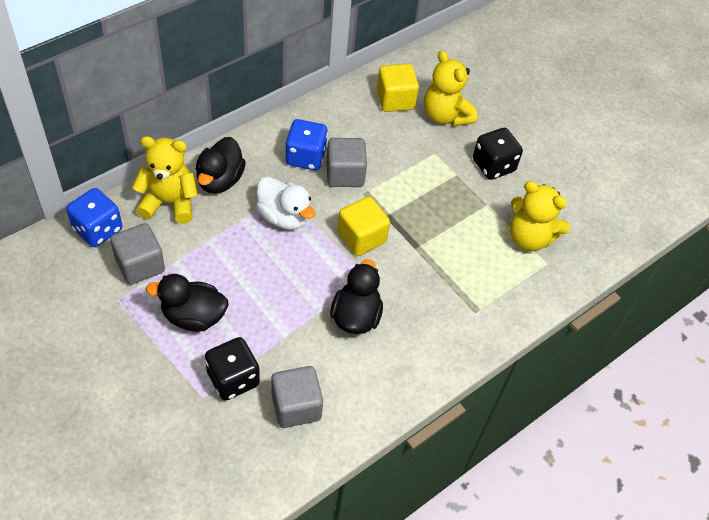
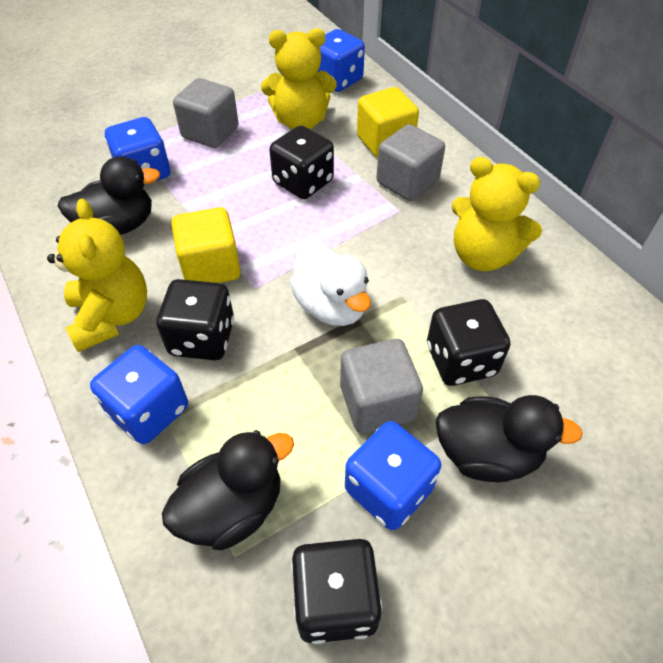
black dice: [205,337,260,401] [473,128,523,180] = 2 -> [157,279,234,360] [269,125,334,199] [291,539,382,644] [427,299,510,386] = 4
blue dice: [66,188,122,247] [285,119,328,170] = 2 -> [90,345,188,444] [105,117,170,185] [317,29,365,92] [345,421,441,530] = 4

